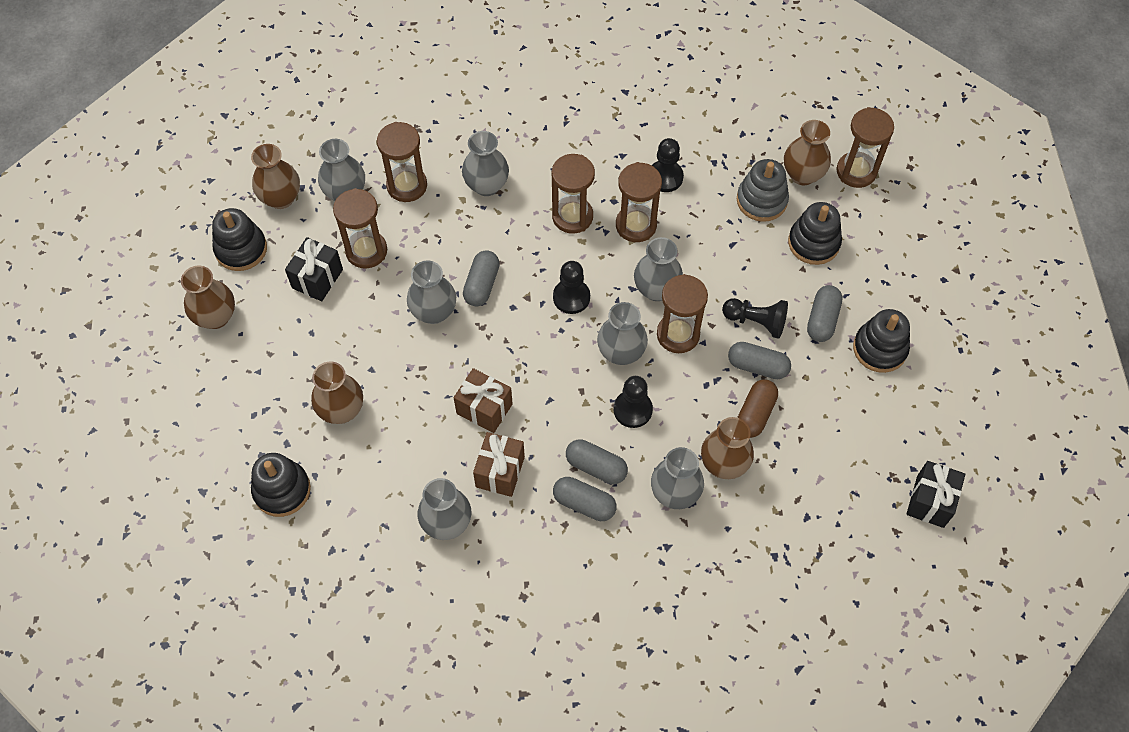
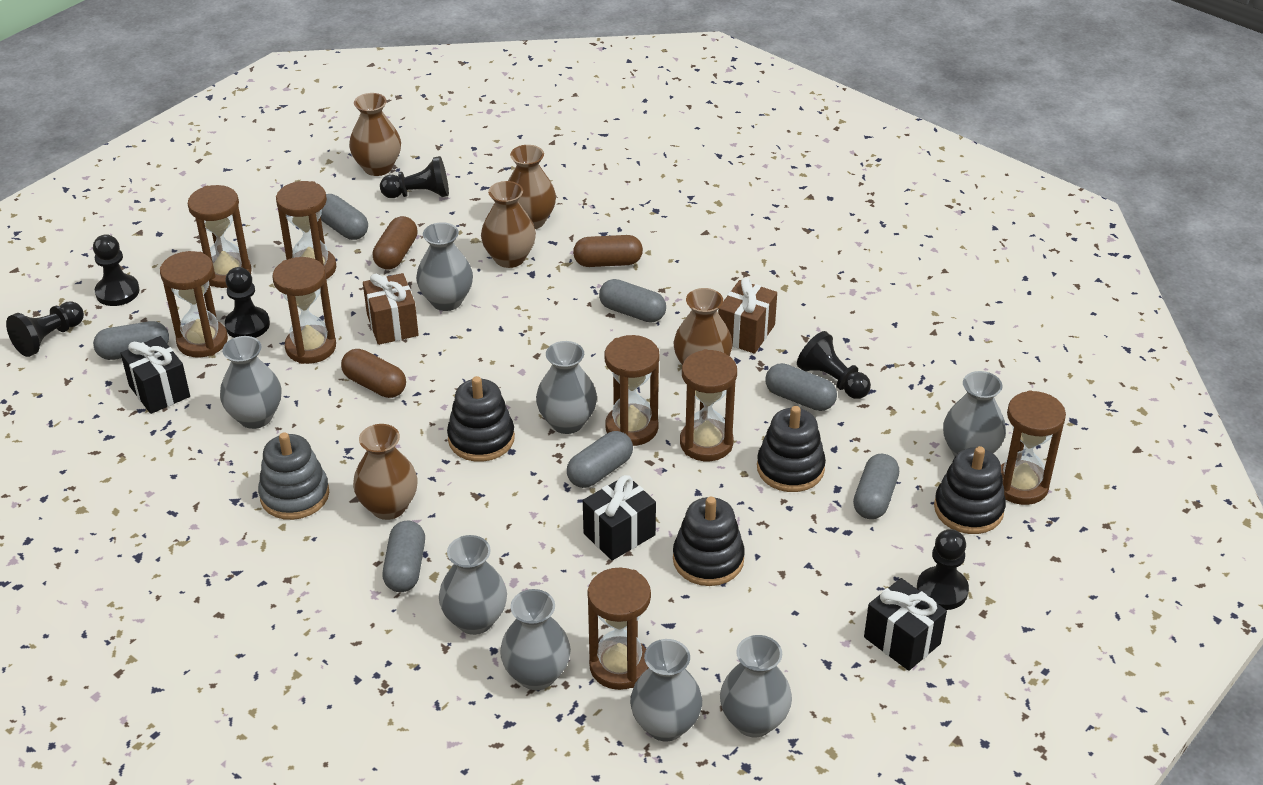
black gift: [285,237,343,301] [906,461,965,528] = 2 -> [120,336,190,414] [583,475,656,560] [864,578,947,671] = 3
black pawn: [553,261,590,314] [614,376,653,428] [651,138,684,192] [722,298,788,339] = 4 -> [6,301,84,357] [93,234,140,306] [225,267,270,338] [380,156,449,198] [797,331,871,399] [917,529,969,610] = 6
brown capsule: [737,379,778,438] = 1 -> [341,349,406,398] [372,216,418,270] [573,235,643,267] = 3
brown hourglass: [333,188,387,269] [377,122,427,202] [551,154,595,234] [616,162,662,242] [657,274,708,353] [836,107,894,188] = 6 -> [160,251,228,358] [188,185,252,288] [273,257,336,364] [276,181,336,279] [588,568,651,690] [604,335,660,446] [680,349,737,461] [1001,390,1066,505] = 8
grey capsule: [463,250,500,306] [553,477,617,521] [566,439,628,484] [728,342,791,379] [807,285,843,342] = 5 -> [93,321,169,360] [321,194,368,240] [383,521,425,592] [567,431,633,488] [599,279,666,323] [766,363,837,411] [853,453,899,519] = 7
grey vase: [318,139,365,201] [407,261,456,324] [418,478,471,540] [462,131,509,196] [597,302,648,365] [634,237,683,301] [651,447,704,509] = 7 -> [220,336,282,429] [416,222,473,311] [439,535,507,635] [500,589,571,690] [536,341,597,434] [630,639,702,741] [720,635,792,737] [943,371,1006,457] = 8

